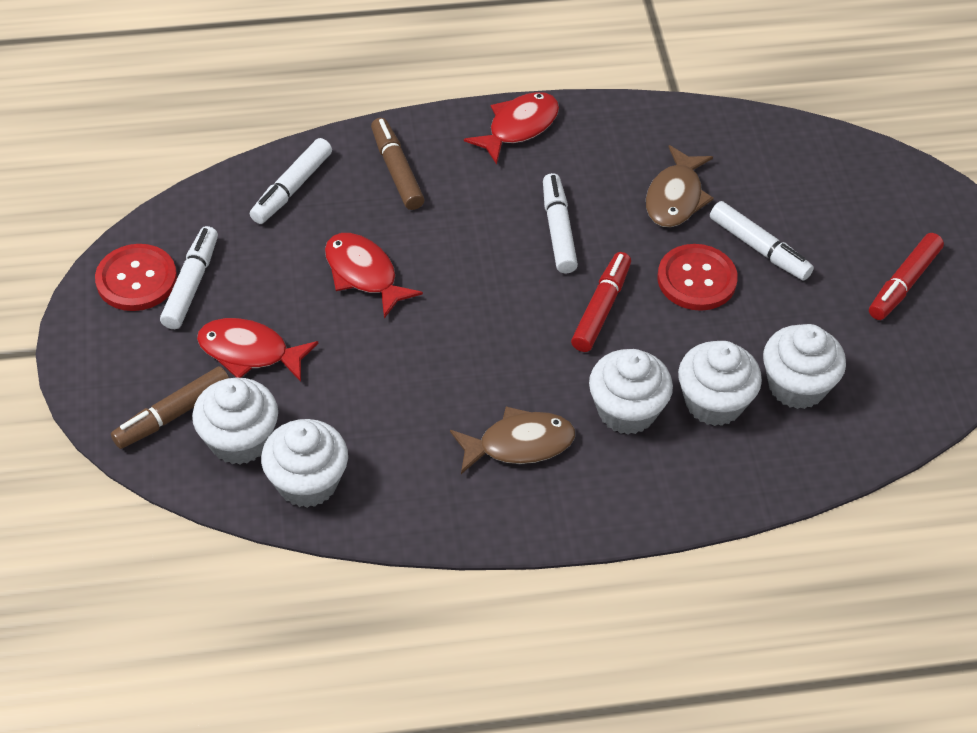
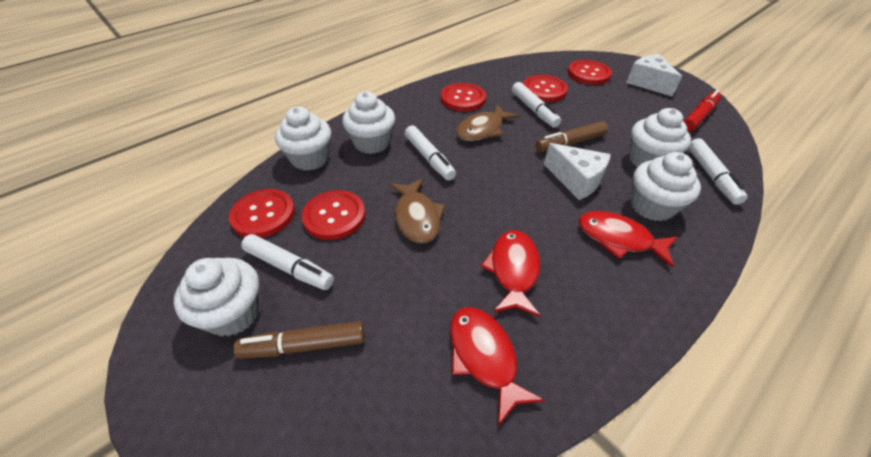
red button: [95,244,177,311] [657,244,738,311] = 2 -> [229,189,295,238] [302,190,365,240] [441,83,486,111] [523,75,568,102] [568,60,612,85] = 5
red marker: [571,252,631,352] [869,233,944,320] = 2 -> [684,90,721,131] = 1
white cheese: none = 0 -> [544,143,611,200] [626,54,682,97] = 2

